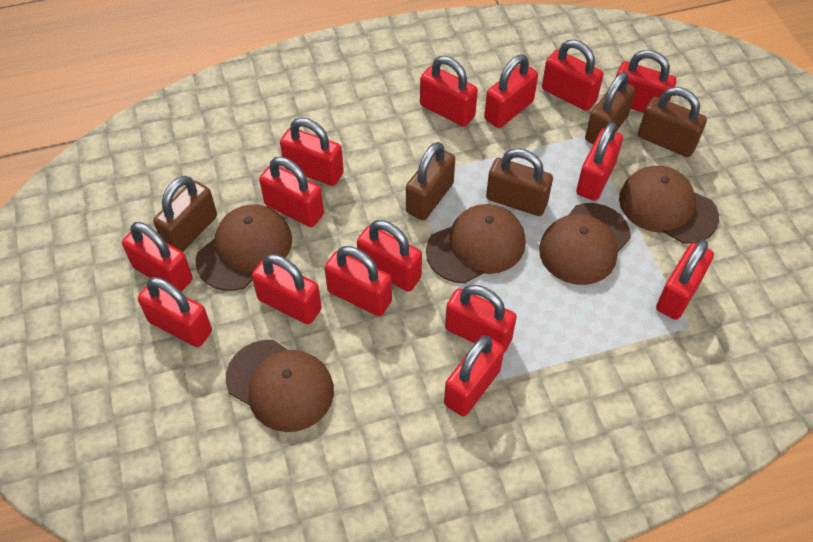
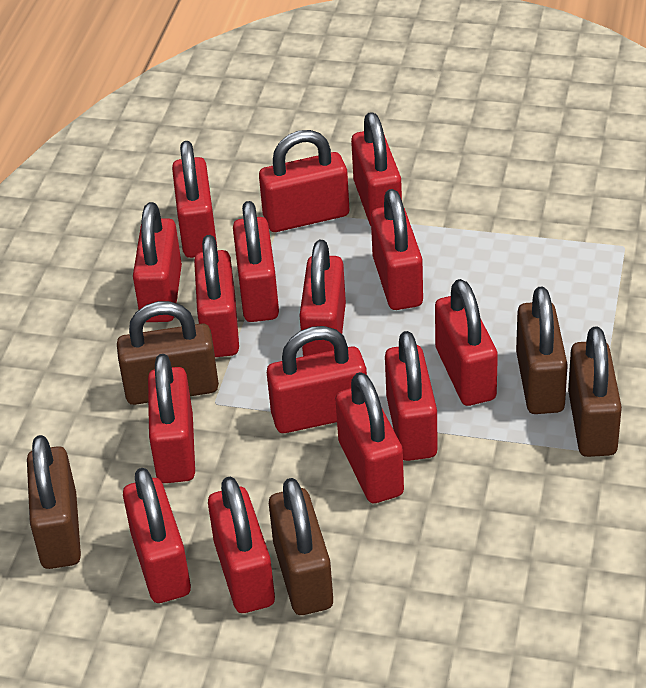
brown cap: [195,204,292,291] [226,340,334,432] [426,204,526,283] [539,203,631,285] [619,166,719,244] = 5 -> none = 0

